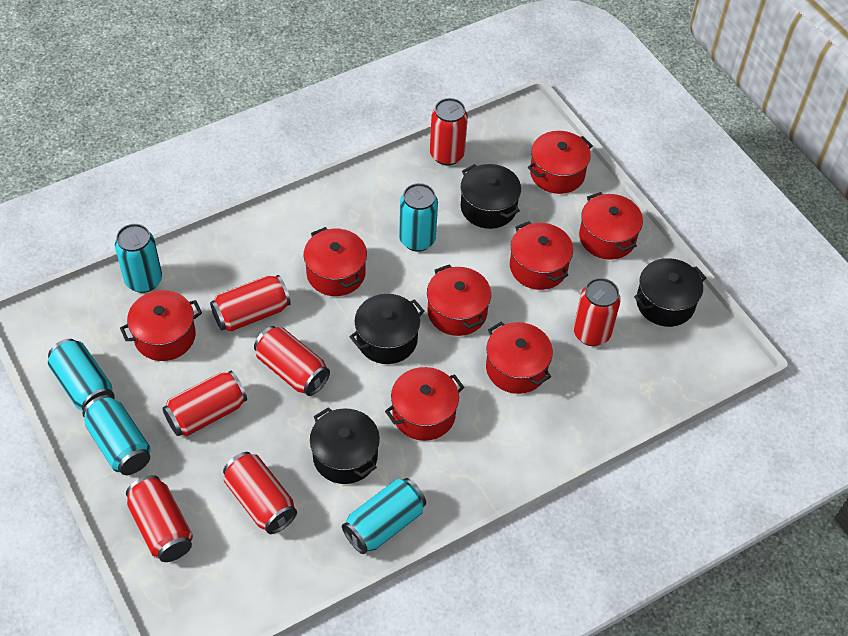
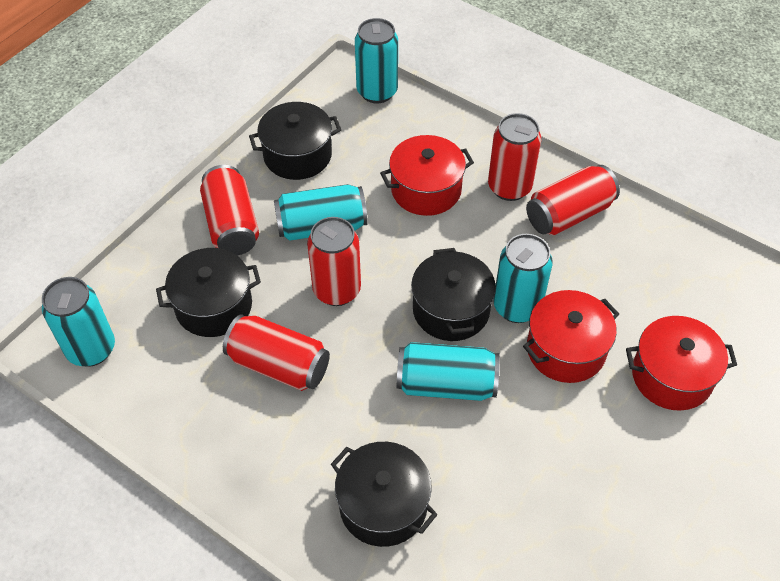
red can: [126,475,193,562] [162,370,247,436] [210,275,291,332] [223,452,297,534] [254,326,330,396] [430,98,468,166] [573,278,621,346] = 7 -> [200,165,259,255] [223,314,330,391] [307,217,361,306] [488,113,541,201] [526,165,620,235] = 5
red pot: [120,290,202,361] [304,227,367,296] [385,367,464,441] [427,264,491,336] [486,321,553,394] [510,221,573,290] [528,131,593,194] [579,192,643,260] = 8 -> [380,135,474,216] [523,290,619,383] [626,316,737,411] = 3

